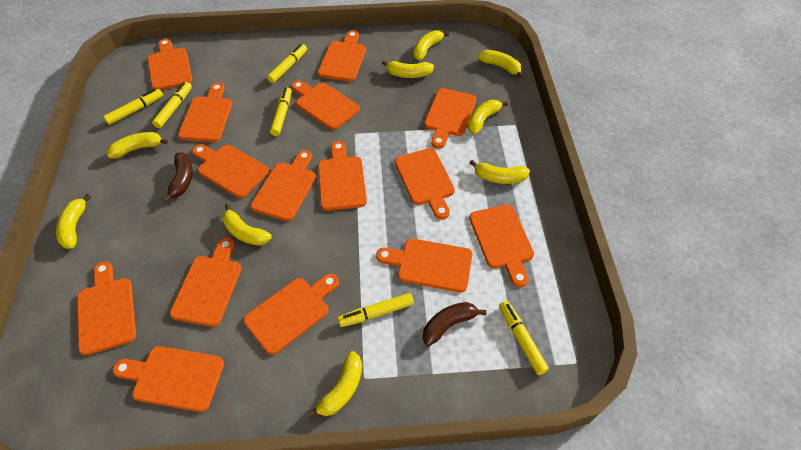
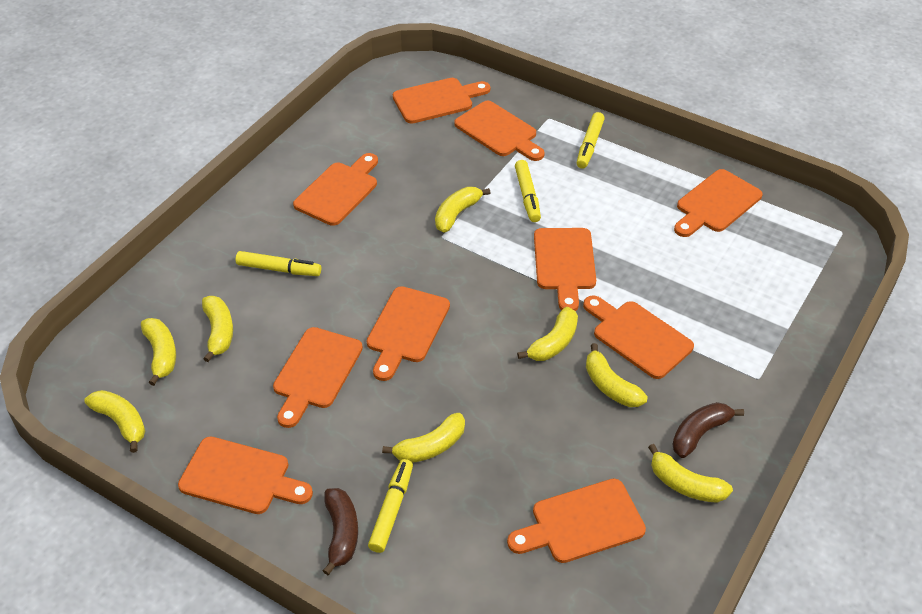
orange cutting board: [77,261,136,355] [113,346,224,412] [148,39,192,90] [170,237,242,327] [178,83,232,142] [192,144,269,198] [244,274,339,355] [251,150,316,221] [291,80,360,130] [318,30,366,82] [318,141,367,211] [376,239,472,293] [395,148,455,220] [424,88,476,149] [469,205,534,287] = 15 -> [178,437,313,514] [273,327,363,428] [293,153,378,226] [367,286,450,381] [393,78,490,124] [454,101,545,161] [507,479,646,563] [534,228,596,311] [583,295,694,379] [674,169,763,237] = 10
yellow banana: [56,194,91,249] [107,132,168,159] [222,204,272,246] [308,351,362,418] [382,60,434,78] [413,30,449,61] [468,100,508,134] [470,160,530,184] [478,50,523,78] = 9 -> [84,390,145,453] [141,318,176,386] [202,296,233,362] [382,413,465,463] [435,187,491,233] [517,307,578,361] [586,343,648,407] [648,444,733,503] = 8
yellow marker: [103,89,163,125] [152,82,192,128] [267,44,307,83] [270,87,292,136] [338,293,414,327] [499,301,549,375] = 6 -> [235,251,321,276] [368,459,413,553] [515,160,541,222] [577,112,605,169] = 4

